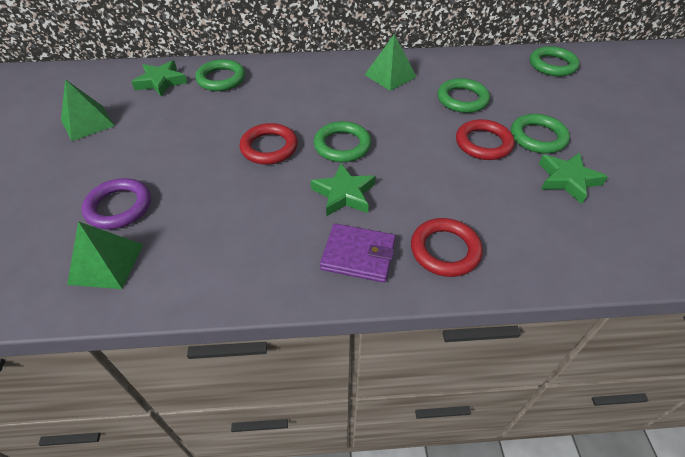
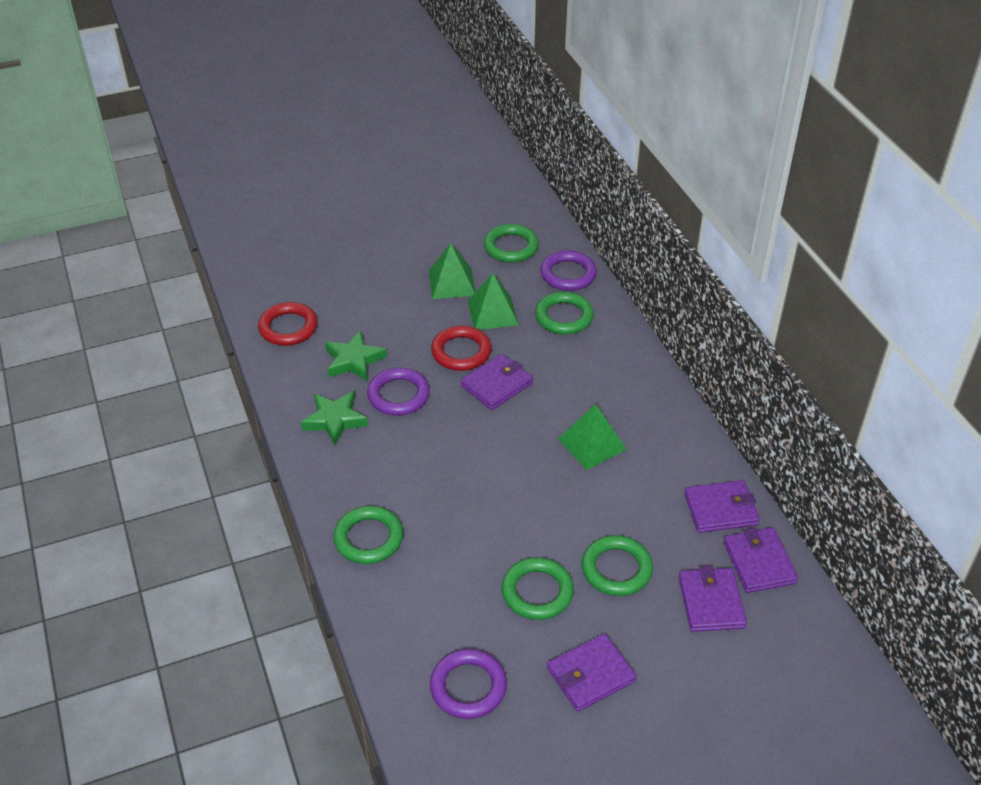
green star: [132,60,187,97] [311,163,376,216] [539,153,608,204] = 3 -> [301,391,368,446] [325,330,387,381] = 2
purple ring: [82,178,151,229] = 1 -> [367,368,430,416] [430,649,507,719] [540,250,597,291] = 3
purple wallet: [320,223,396,283] = 1 -> [461,354,533,410] [547,633,637,712] [679,566,747,632] [684,480,760,533] [724,527,798,593] = 5
red ring: [239,123,298,165] [411,218,483,277] [456,119,514,160] = 3 -> [258,302,318,346] [431,326,492,371] = 2

